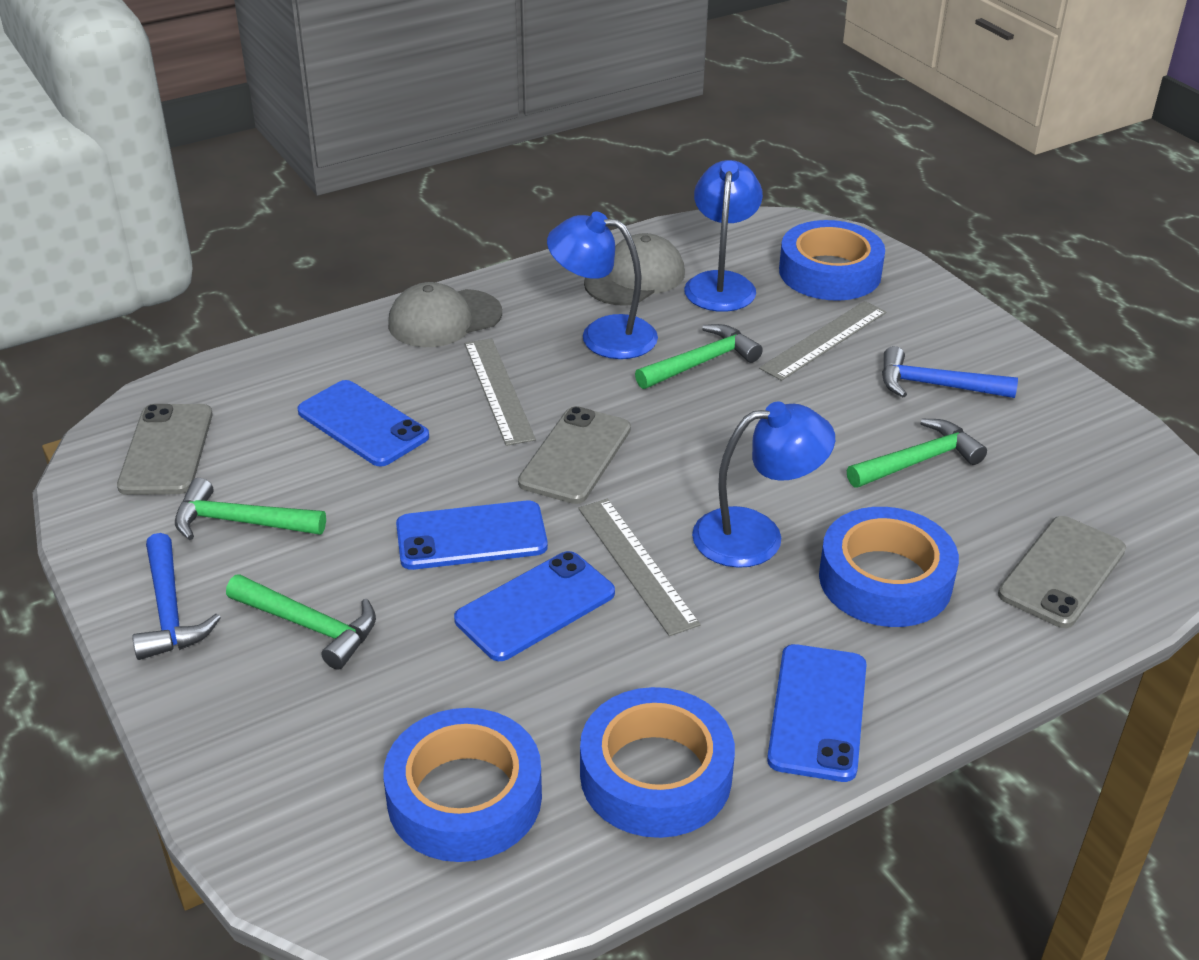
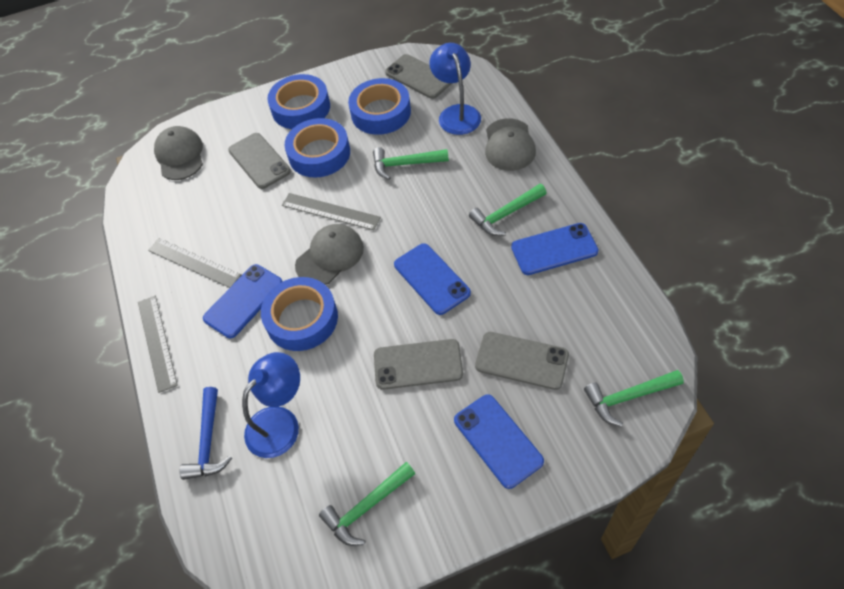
blue hammer: [132,533,221,660] [882,346,1018,398] = 2 -> [180,387,232,480] = 1
blue lamp: [547,211,658,359] [684,160,763,312] [692,401,835,568] = 3 -> [242,352,300,458] [430,43,481,135] = 2
grey cap: [388,282,502,347] [584,233,685,306] = 2 -> [154,126,203,180] [295,224,364,285] [485,118,536,171] = 3
grey phone: [117,404,213,495] [518,406,631,504] [998,516,1126,628] = 3 -> [228,133,291,189] [374,339,463,390] [385,54,452,99] [475,332,569,390] = 4

